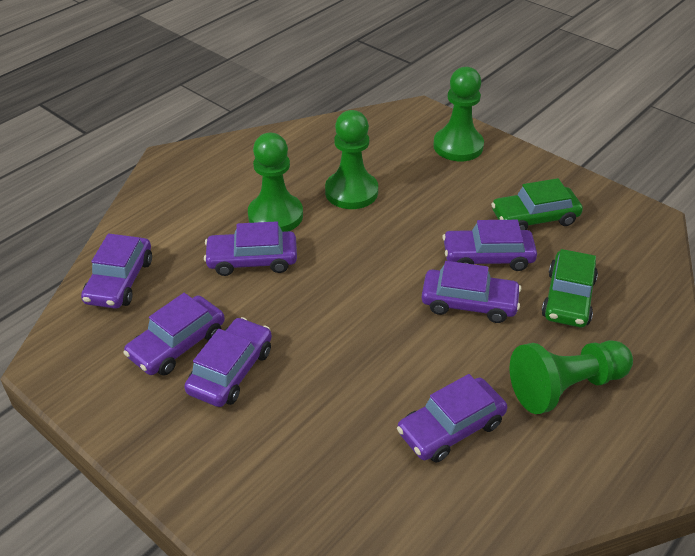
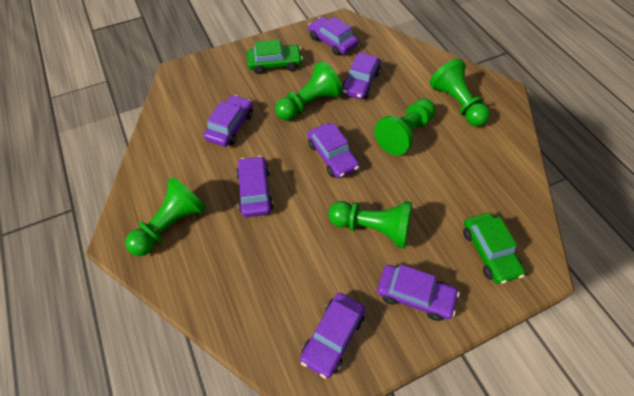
green pawn: [248,133,303,232] [325,110,378,209] [433,67,484,161] [510,340,633,414] = 4 -> [125,177,207,256] [275,61,343,121] [328,201,412,249] [374,99,436,155] [430,59,490,126] = 5

